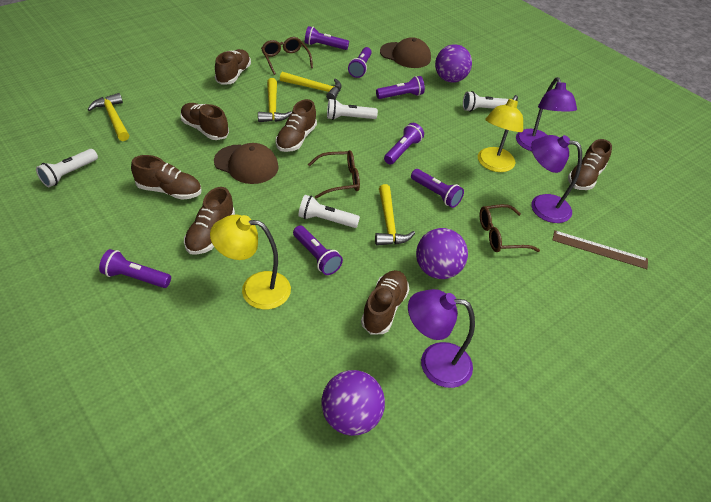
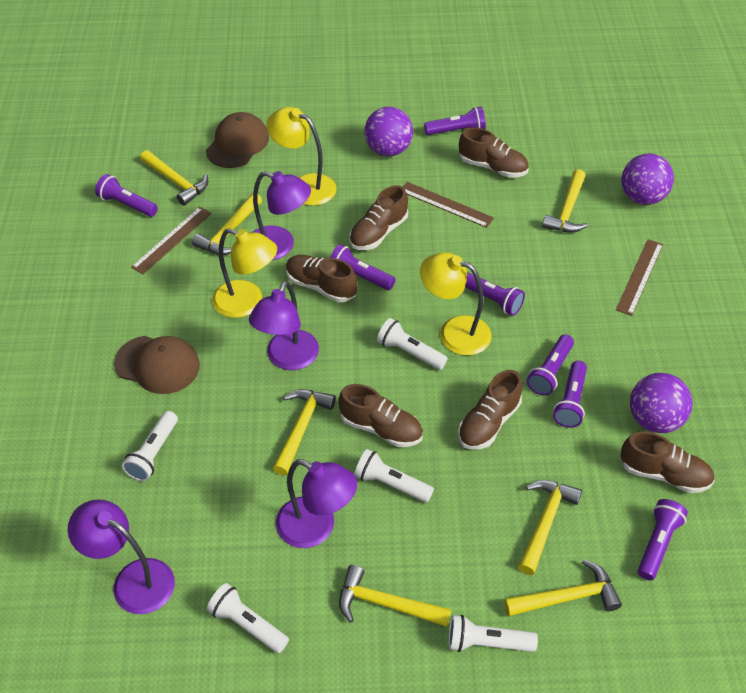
brown glasses: [261,37,313,75] [308,150,360,199] [480,204,540,252] = 3 -> none = 0
brown ruler: [553,231,648,269] = 1 -> [131,207,212,274] [403,182,494,228] [616,239,663,316] = 3
brown shoe: [131,155,202,200] [180,103,229,140] [184,187,235,255] [215,49,251,85] [276,99,317,152] [361,270,409,335] [568,139,612,190] = 7 -> [286,255,357,302] [338,384,423,447] [349,185,408,250] [458,370,522,449] [459,127,529,178] [620,431,715,493] = 6
purple lamp: [408,289,475,388] [516,77,577,151] [531,135,582,223] = 3 -> [68,499,175,614] [249,281,319,370] [251,171,311,260] [276,459,357,548] = 4
white flashlight: [36,149,98,187] [298,195,360,228] [327,99,378,120] [463,91,509,112] = 4 -> [122,411,178,481] [207,583,289,653] [354,449,434,503] [377,318,448,370] [448,615,538,652] = 5
yellow hammer: [87,93,129,141] [258,78,292,122] [280,72,342,100] [375,184,415,246] = 4 -> [140,150,208,206] [192,193,262,255] [273,389,336,475] [339,565,451,627] [504,559,622,616] [518,480,582,575] [542,169,588,233] = 7
yellow lamp: [210,215,291,309] [478,95,523,172] = 2 -> [212,228,277,318] [266,107,337,206] [420,252,492,355] = 3

